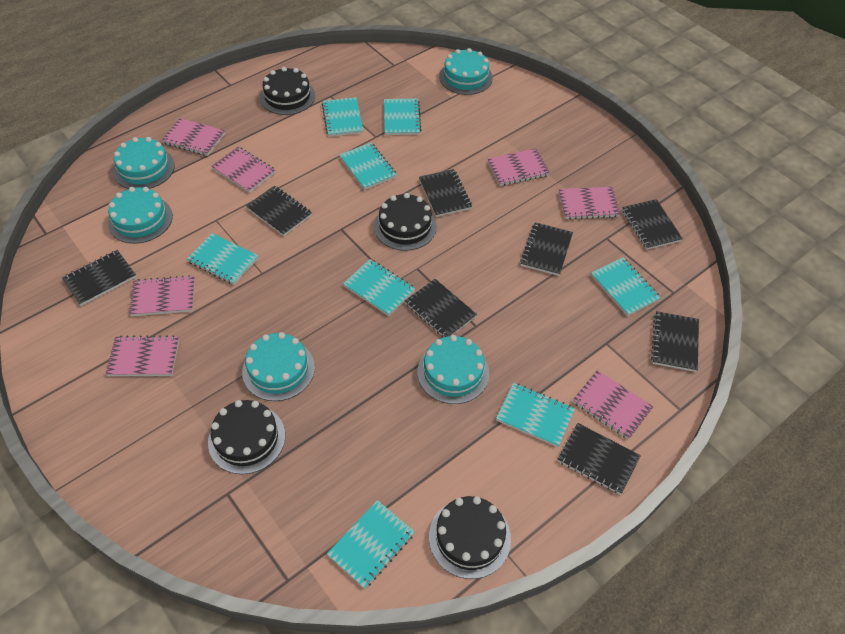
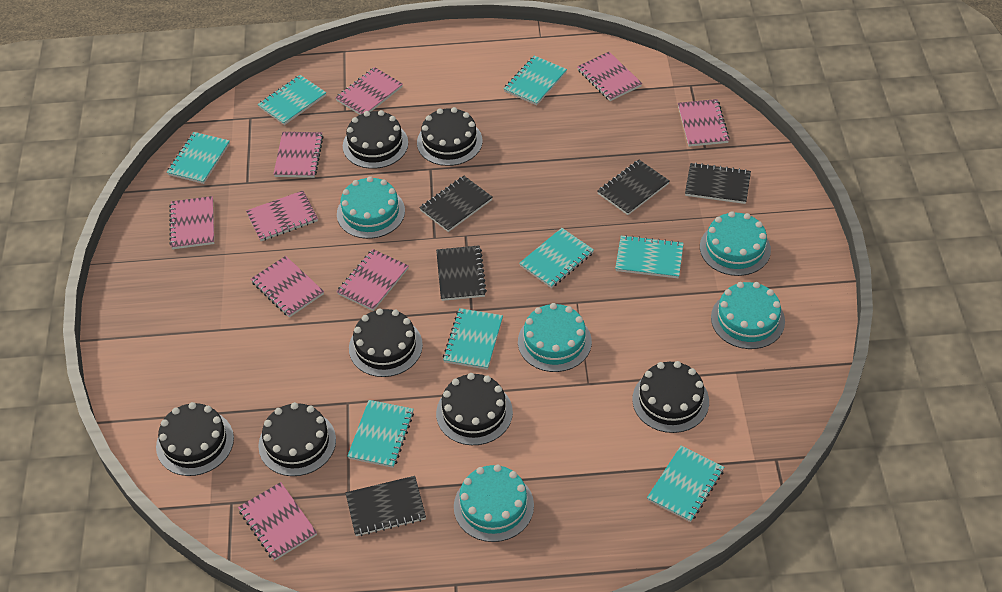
black cake: [208,400,285,474] [260,67,315,115] [374,193,437,251] [429,496,511,579] = 4 -> [156,402,234,476] [258,402,336,476] [343,110,408,169] [349,308,423,377] [417,107,483,166] [436,373,513,445] [632,361,709,433] = 7
black notebook: [62,250,136,306] [246,186,312,236] [405,279,477,338] [419,169,472,217] [520,222,573,276] [558,423,641,495] [622,199,683,250] [651,311,699,372] = 8 -> [346,476,426,536] [419,176,493,232] [436,245,487,301] [598,160,669,215] [685,162,751,204] = 5
pink notebook: [106,335,179,376] [129,275,195,316] [161,118,225,156] [211,147,276,193] [488,149,550,186] [559,187,620,219] [573,370,653,440] = 7 -> [169,196,214,249] [238,482,317,561] [246,191,318,241] [251,256,324,318] [274,132,323,178] [335,67,403,115] [337,249,409,311] [577,52,642,101] [678,99,730,147] = 9

